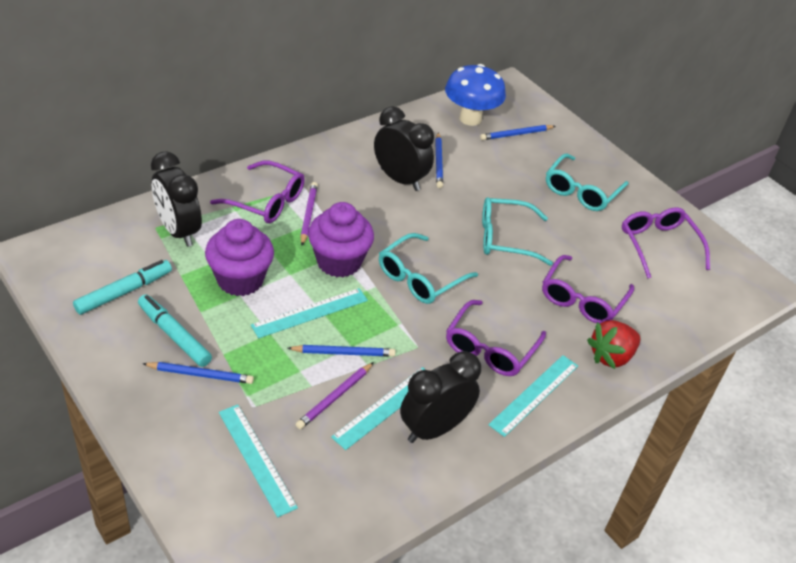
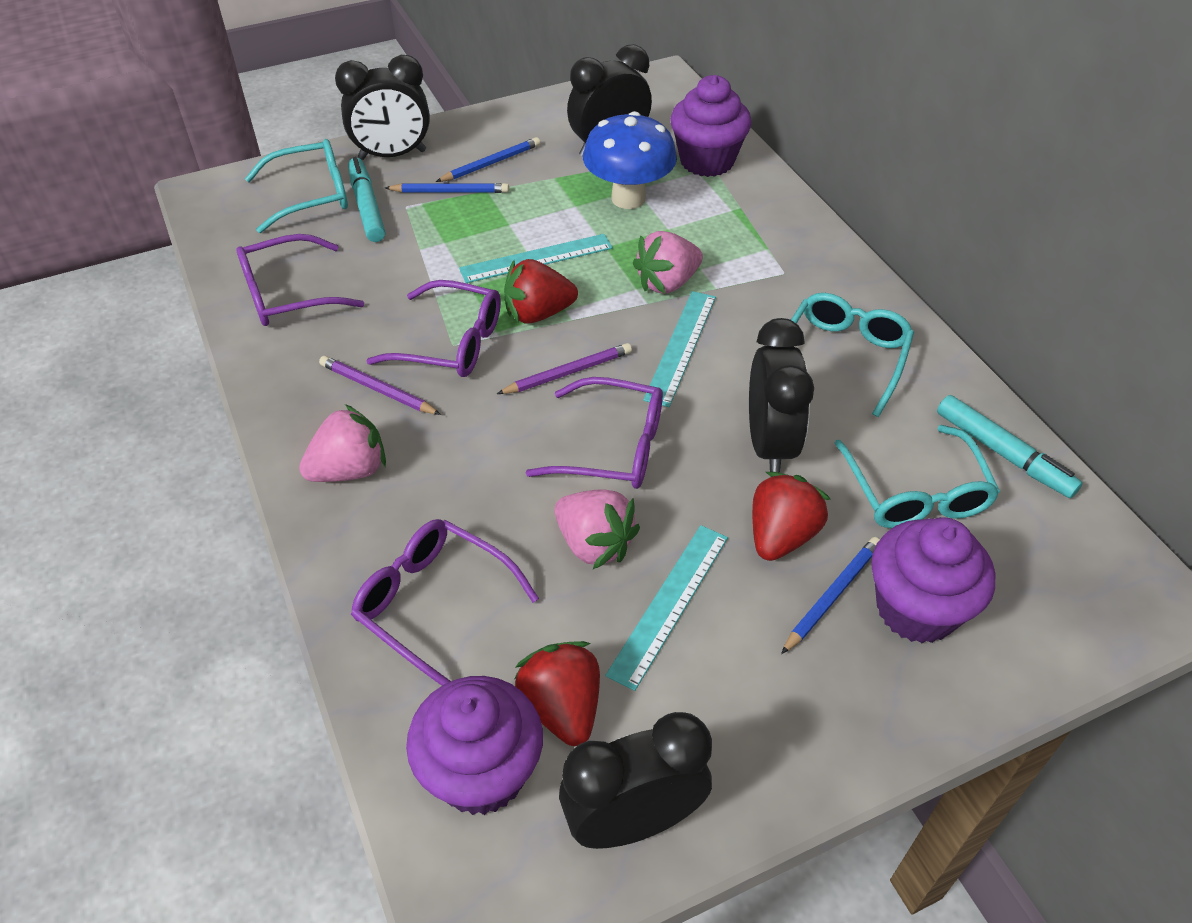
black clock: [151,151,202,247] [374,106,434,191] [400,351,481,443] = 3 -> [335,55,430,160] [559,712,712,849] [567,44,652,156] [749,318,814,473] = 4
blue pencil: [142,362,254,384] [287,345,395,357] [435,132,443,188] [480,125,556,140] = 4 -> [385,183,509,193] [436,137,540,182] [781,537,880,654] = 3
pink strawberry: none = 0 -> [299,404,386,482] [554,489,640,569] [633,231,703,294] = 3
purple cupcake: [205,219,274,296] [308,202,374,278] = 2 -> [406,676,543,815] [670,75,752,177] [871,517,995,643] = 3
red strawberry: [587,320,640,369] = 1 -> [504,259,578,324] [515,641,600,746] [752,472,831,561] = 3
turquoise ruler: [219,405,298,517] [251,288,368,338] [331,367,426,450] [488,355,578,437] = 4 -> [459,234,613,283] [605,525,728,691] [643,291,716,407] = 3

